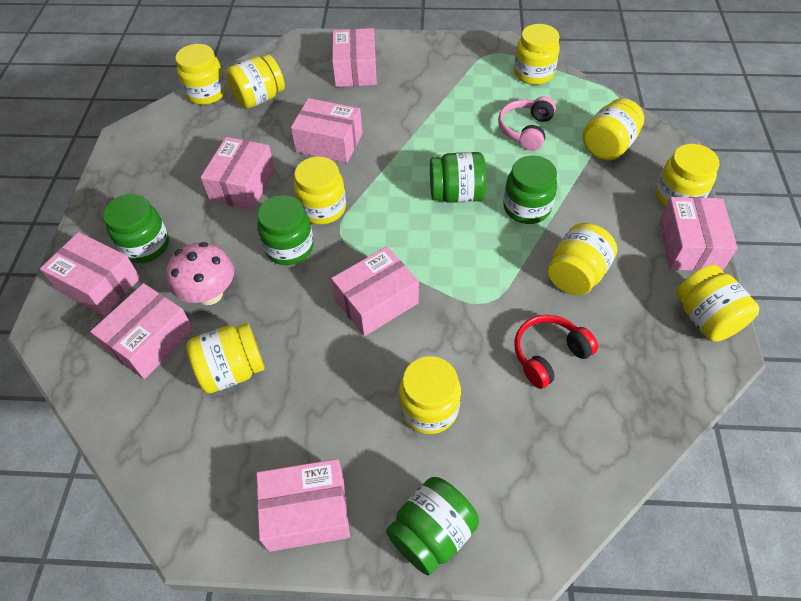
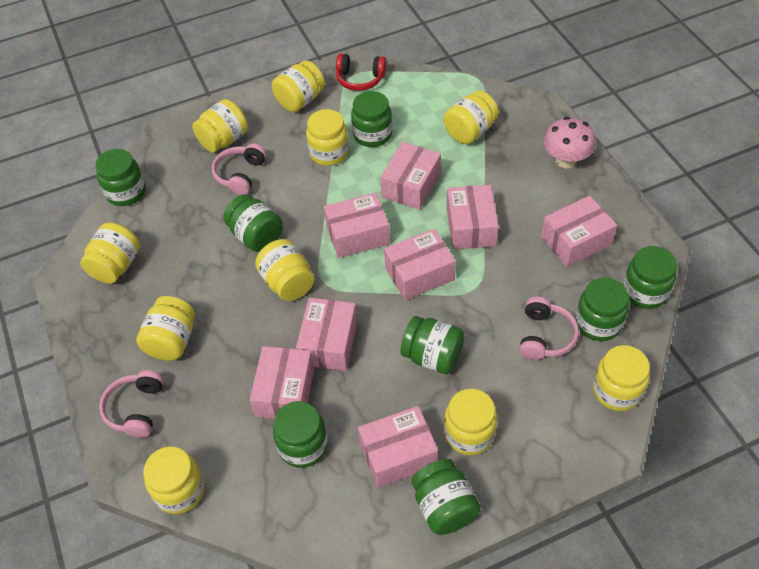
green jar: [103,194,169,263] [257,195,314,265] [386,477,479,575] [430,152,487,203] [503,156,557,224] = 5 -> [95,149,146,206] [223,194,283,252] [273,401,328,468] [351,91,392,147] [401,316,465,374] [412,459,481,535] [575,278,629,341] [623,246,677,309] = 8
pink headphones: [498,96,556,151] = 1 -> [99,370,164,438] [212,143,267,195] [519,297,579,360] = 3

